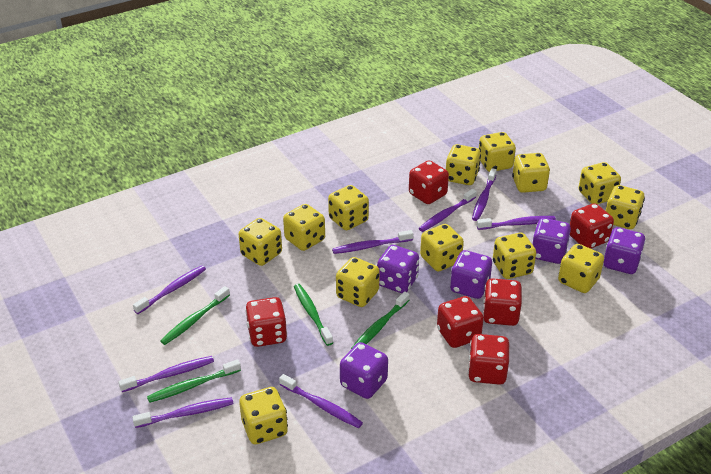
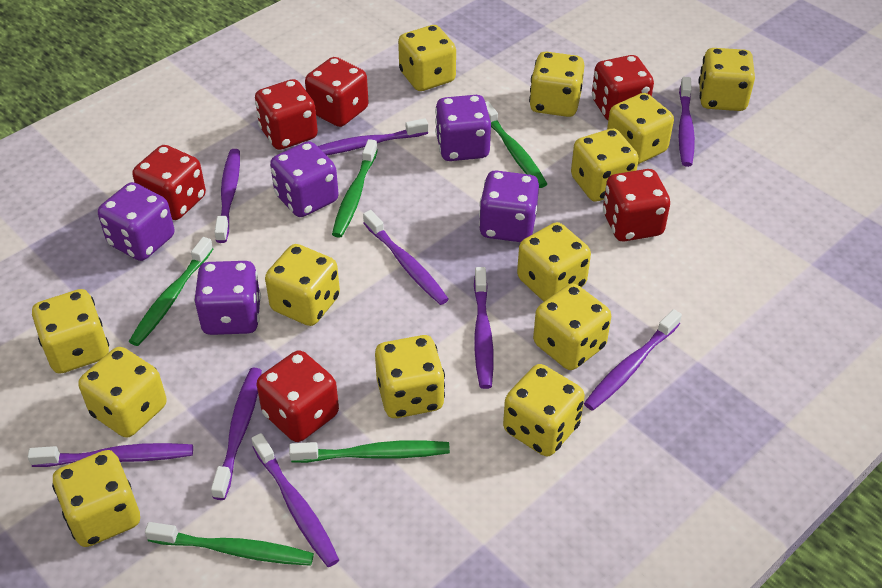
green toothbrush: [147,359,241,403] [161,286,230,345] [294,284,333,346] [351,291,409,349] = 4 -> [129,237,213,346] [145,522,314,566] [289,440,450,463] [332,139,378,238] [485,101,547,188] = 5
purple toothbrush: [118,356,214,392] [132,397,234,428] [133,266,206,314] [279,374,363,428] [332,230,413,254] [419,189,477,232] [472,168,497,221] [477,216,556,230] = 8 -> [28,443,193,467] [211,368,262,500] [214,149,240,243] [251,433,339,567] [318,118,428,155] [363,210,449,305] [474,267,494,389] [584,309,682,411] [679,77,695,167] = 9

